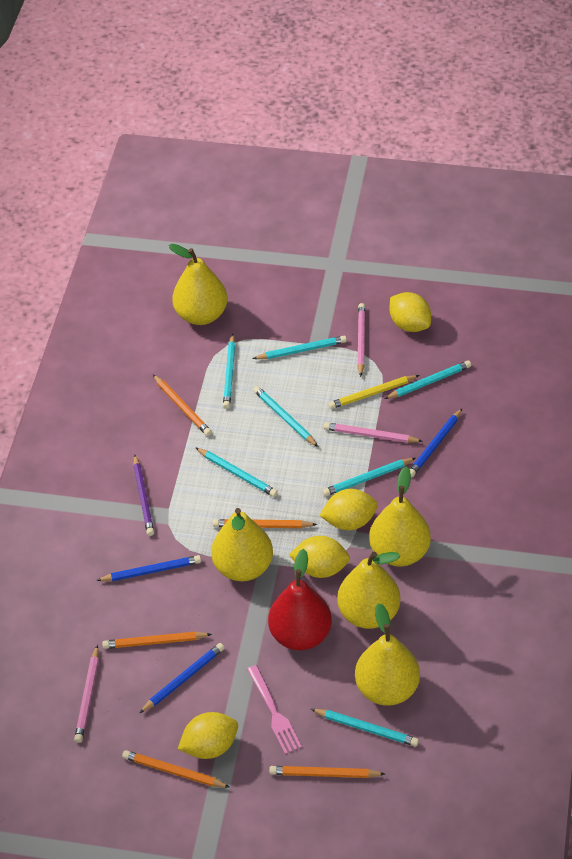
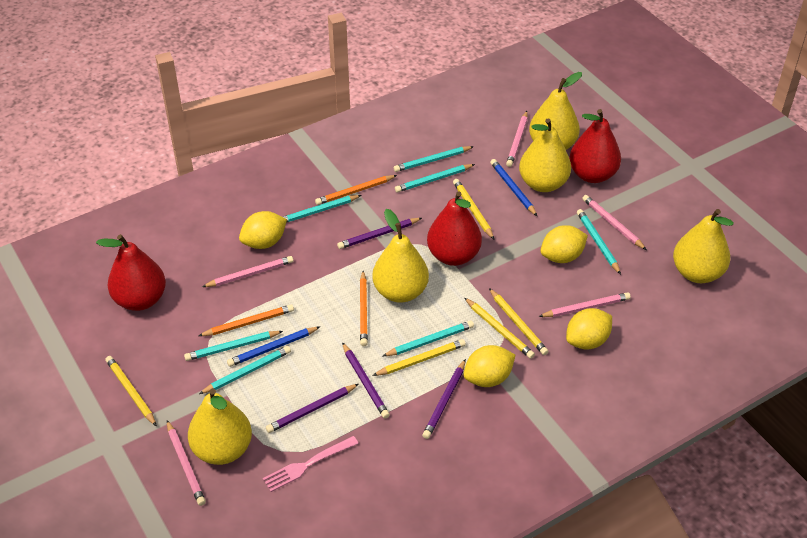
blue pencil: [96,555,201,581] [140,643,225,713] [410,409,462,477] = 3 -> [227,326,321,367] [490,159,537,216] = 2
orange pencil: [102,632,212,649] [122,750,230,788] [153,375,212,436] [213,519,317,528] [269,766,385,778] = 5 -> [198,305,294,336] [315,175,397,205] [360,271,368,346] = 3
pink pencil: [74,645,99,743] [324,422,423,443] [357,303,366,377] = 3 -> [167,420,206,506] [202,256,293,287] [506,111,527,167] [538,292,631,317] [582,195,647,250] = 5
purple pencil: [133,455,154,536] = 1 -> [266,384,359,433] [337,218,422,249] [342,342,390,418] [422,359,466,439] = 4
red pear: [268,549,332,650] = 1 -> [96,234,166,311] [427,191,482,266] [569,109,621,183] = 3
yellow pencil: [328,375,419,409] = 1 -> [105,356,157,426] [372,339,466,376] [453,179,494,239] [465,298,535,359] [489,288,549,355] = 5

